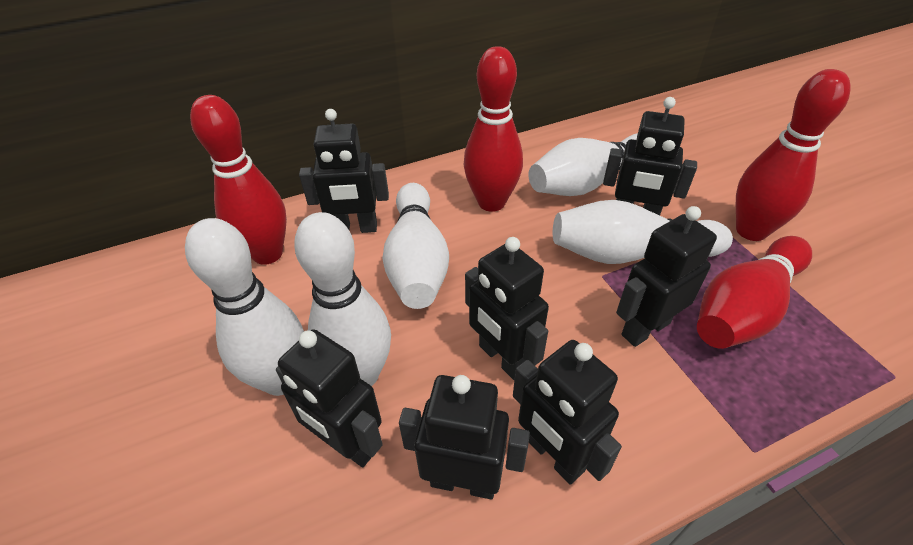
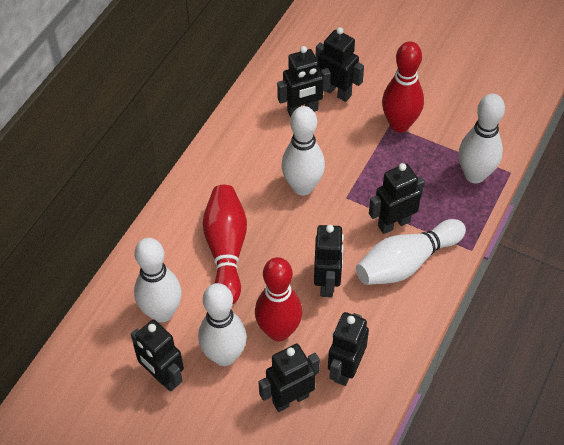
red bowling pin: [190,95,287,265] [464,46,523,212] [697,236,812,349] [736,69,851,241] = 4 -> [203,185,247,304] [255,257,302,341] [382,41,424,132] = 3

